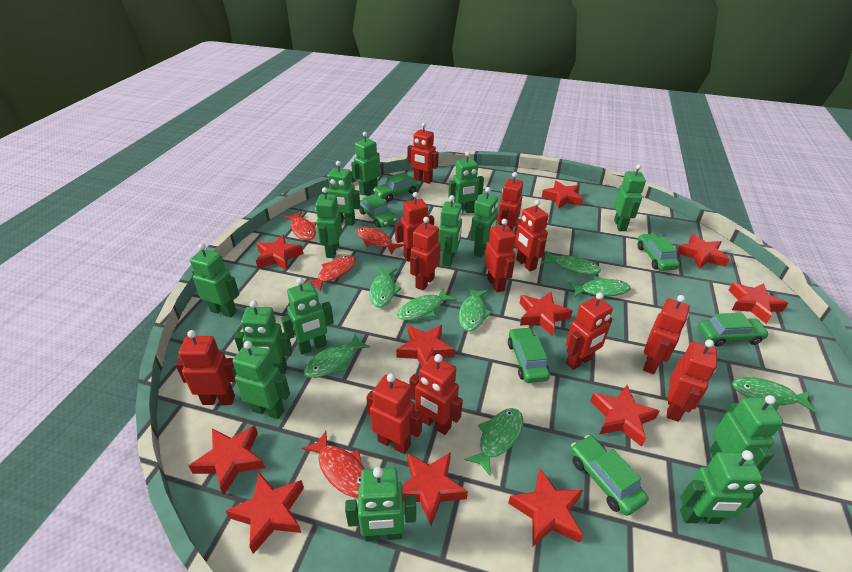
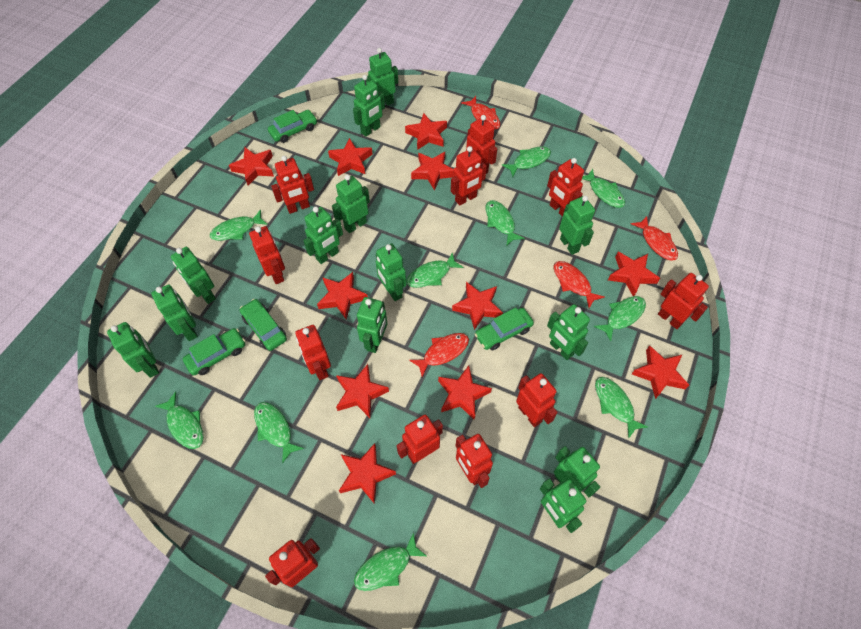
green car: [359,194,397,228] [373,172,419,201] [508,327,550,383] [571,435,649,516] [637,233,680,271] [698,313,770,347] = 6 -> [183,328,245,376] [240,299,287,351] [268,110,317,143] [475,307,534,350] = 4
green fish: [304,334,371,378] [369,267,401,308] [397,288,457,321] [459,287,492,332] [464,408,523,477] [541,251,601,275] [568,277,631,297] [732,377,817,413] = 8 -> [155,392,204,449] [210,210,268,241] [254,402,304,464] [354,532,426,591] [406,252,464,288] [486,200,525,246] [502,146,551,177] [582,169,625,208] [594,296,646,341] [595,377,648,439] = 10
green robot: [190,243,239,318] [232,341,290,419] [234,300,293,375] [281,278,334,355] [315,187,342,258] [322,161,360,226] [345,467,416,542] [351,132,380,195] [438,195,462,267] [448,151,484,214] [470,187,498,257] [614,164,646,231] [680,450,763,524] [709,395,783,472] = 14 -> [107,322,159,378] [151,285,198,341] [171,247,216,304] [303,207,343,264] [332,175,370,233] [353,75,385,137] [357,297,387,353] [367,48,398,105] [376,243,406,301] [540,479,586,533] [547,304,590,360] [554,446,600,497] [559,196,595,255] = 13
red robot: [175,330,236,405] [366,373,422,454] [395,192,434,261] [407,123,439,184] [409,354,463,435] [410,217,441,290] [484,219,516,292] [497,172,523,230] [514,200,548,271] [566,292,613,370] [643,295,690,375] [667,339,717,422] = 12 -> [249,226,285,284] [265,538,320,587] [271,156,314,214] [295,325,331,380] [397,415,443,464] [451,146,487,206] [456,434,493,488] [466,115,497,174] [516,373,558,427] [547,158,584,217] [658,273,709,329] = 11

